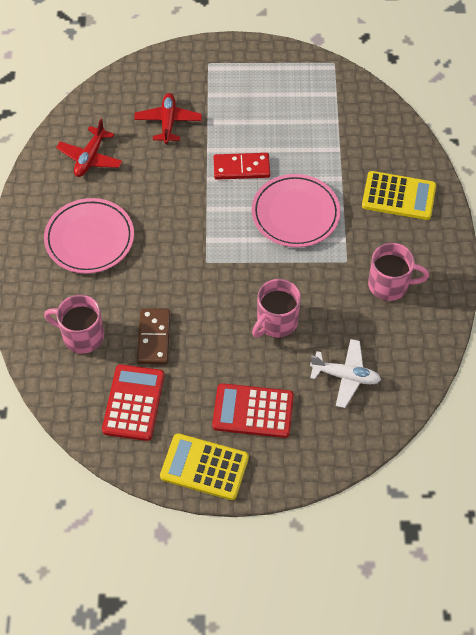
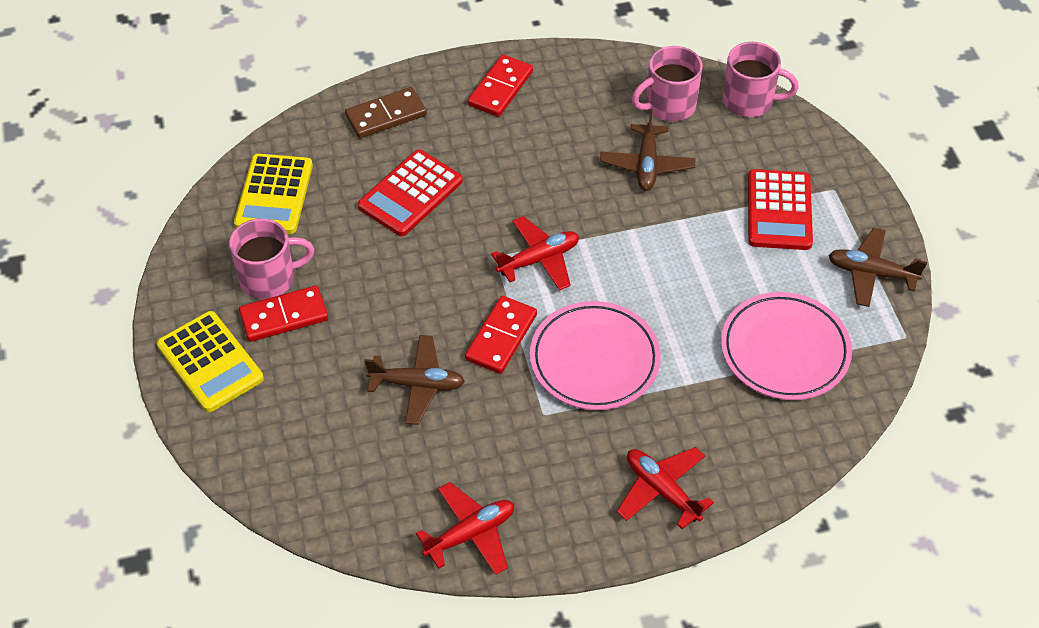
brown plane: none = 0 -> [364,335,465,425] [600,109,696,191] [828,227,927,307] = 3
red domino: [214,153,270,180] = 1 -> [239,286,328,342] [465,296,537,374] [468,54,533,117] = 3
red plane: [56,119,122,177] [134,93,202,144] = 2 -> [416,482,514,575] [491,216,579,291] [617,447,714,529] = 3
white plane: [310,339,381,408] = 1 -> none = 0

